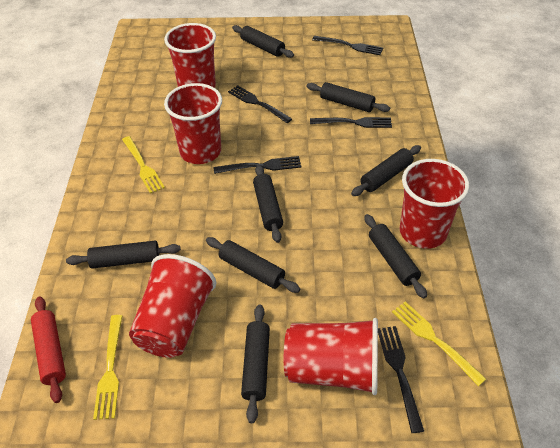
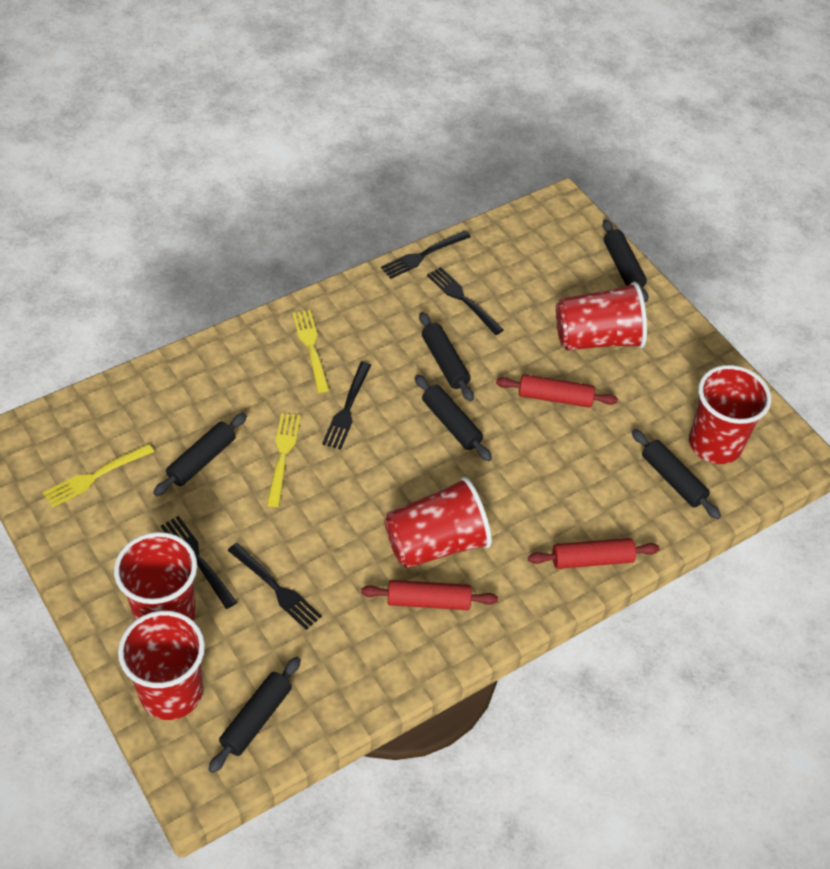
black rolling pin: [66,241,181,269] [206,237,300,293] [232,25,294,58] [241,304,270,423] [253,165,283,243] [306,82,390,112] [351,145,421,196] [364,214,427,298] = 8 -> [153,413,247,496] [208,657,301,773] [415,375,492,461] [419,312,474,402] [603,219,648,302] [632,429,721,519] = 6
red rolling pin: [31,296,66,403] = 1 -> [361,580,498,610] [496,374,618,408] [528,538,660,569] = 3

